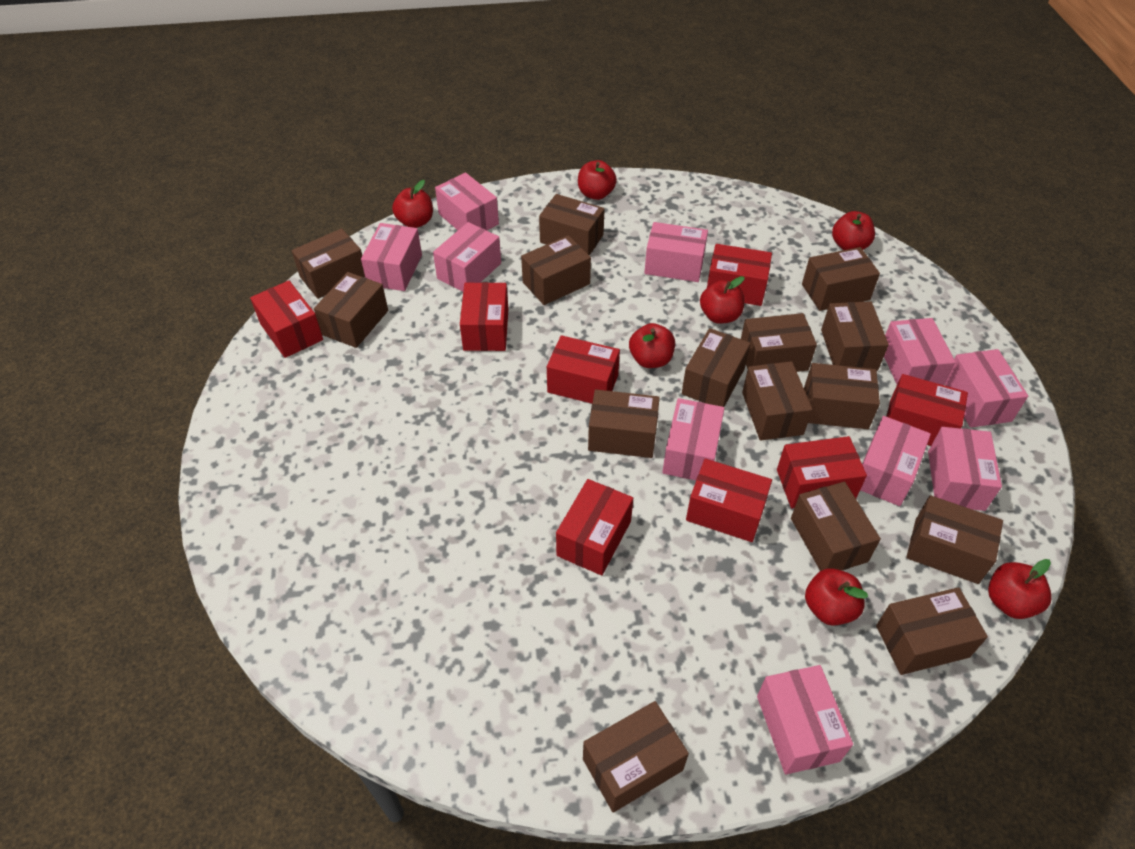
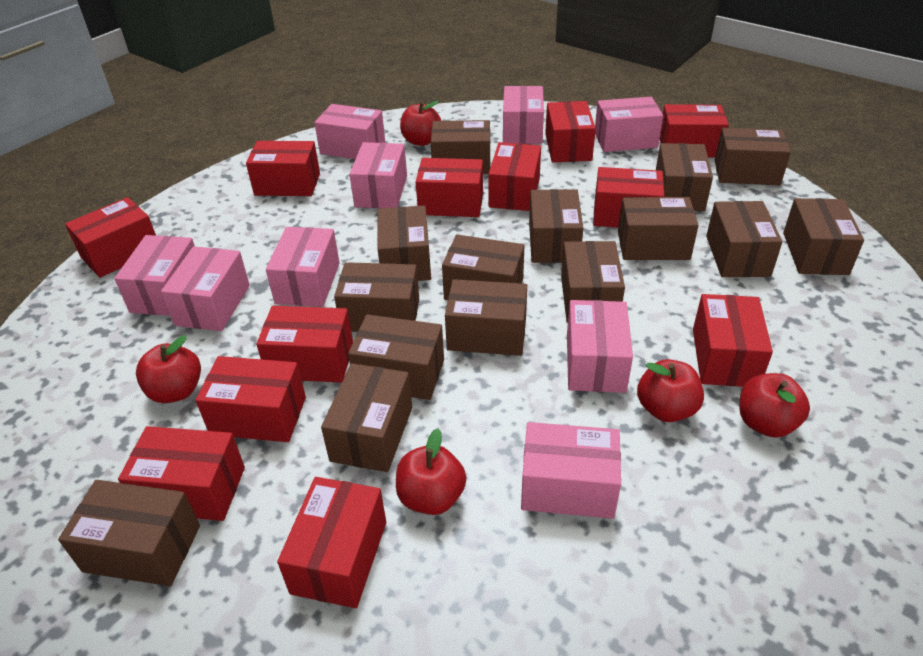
pink box: [361,223,422,291] [433,222,501,292] [435,173,499,230] [644,222,708,282] [662,398,724,480] [757,665,853,774] [860,416,931,506] [884,318,956,385] [928,427,1002,511] [945,349,1028,428] = 10 -> [114,235,195,316] [161,246,250,331] [266,227,340,307] [314,104,385,159] [349,142,407,208] [503,86,544,144] [521,422,621,519] [567,300,633,393] [595,97,663,152] = 9
red apple: [392,180,433,228] [578,160,617,200] [629,323,675,368] [700,276,745,324] [805,568,868,626] [832,211,875,250] [988,559,1052,619] = 7 -> [136,335,201,403] [396,428,466,515] [400,101,441,146] [637,359,704,422] [739,373,810,438] = 5
red box: [250,280,323,358] [460,282,508,351] [547,335,620,403] [556,479,633,575] [686,459,772,542] [707,244,772,306] [777,436,867,509] [886,374,968,446] = 8 -> [65,197,156,278] [118,426,245,521] [195,356,306,442] [246,141,320,196] [256,306,353,383] [277,477,386,608] [416,158,483,217] [488,142,541,211] [545,101,596,162] [593,167,664,228] [660,104,729,157] [693,294,773,387] = 12

